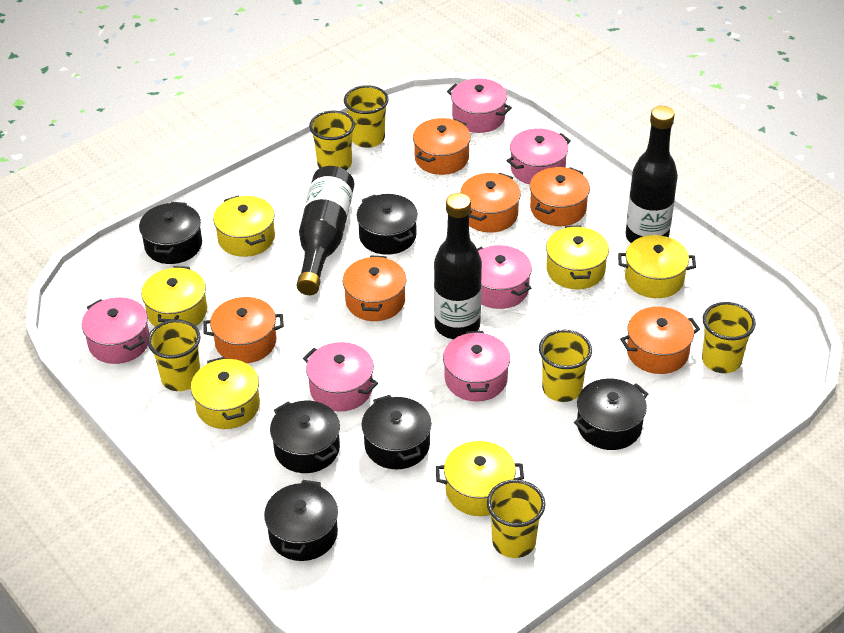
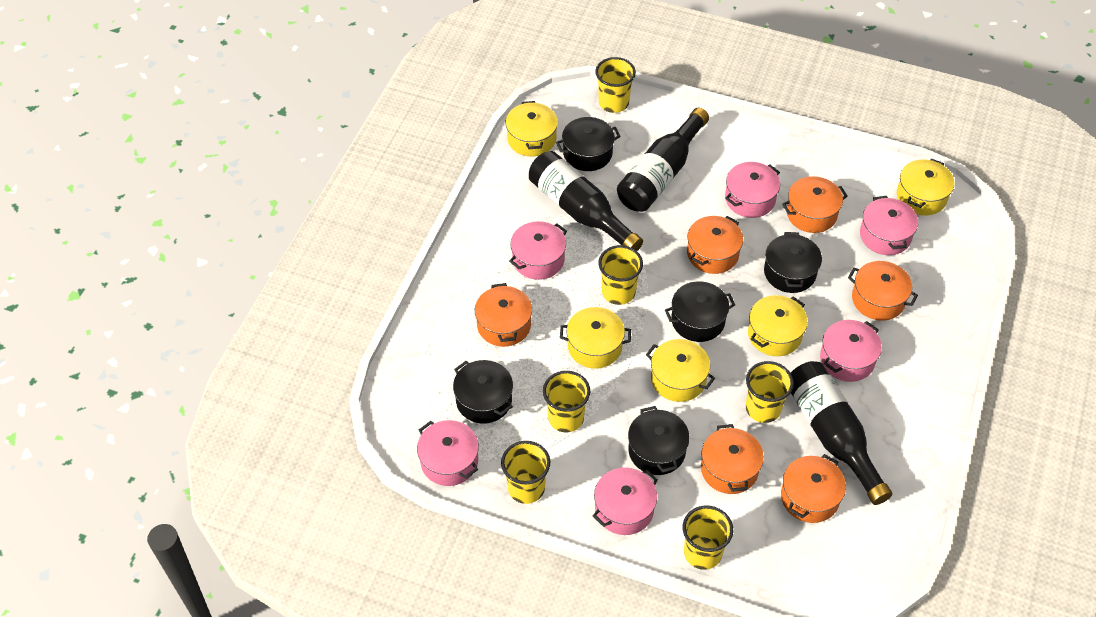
black pot: [139,202,202,264] [264,480,338,561] [270,401,340,473] [357,194,418,255] [361,395,432,469] [574,378,648,450] = 6 -> [453,360,513,424] [556,117,621,171] [628,406,690,475] [665,282,735,342] [764,232,822,293] = 5
yellow pot: [141,266,207,327] [191,357,260,429] [213,196,275,257] [436,441,524,516] [546,225,609,289] [618,235,696,298] = 6 -> [506,101,558,156] [560,307,631,369] [646,339,715,402] [748,295,808,356] [897,159,955,215] = 5

